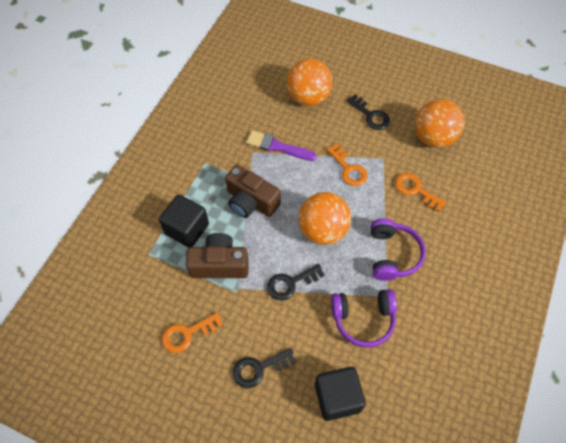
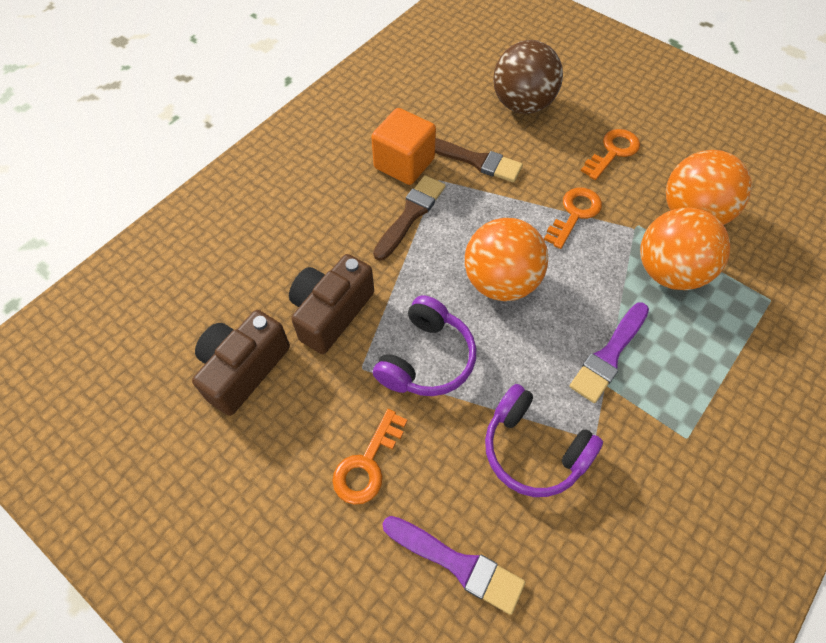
black cube: [159,195,209,248] [315,367,366,421] = 2 -> none = 0
black key: [233,348,296,388] [267,263,325,301] [346,94,390,130] = 3 -> none = 0
brown ball: none = 0 -> [493,40,563,114] = 1
brown brush: none = 0 -> [373,175,446,261] [435,138,523,182] = 2
orange cube: none = 0 -> [371,108,436,185] = 1
purple brush: [246,130,317,161] = 1 -> [382,516,525,615] [570,302,649,403] = 2

